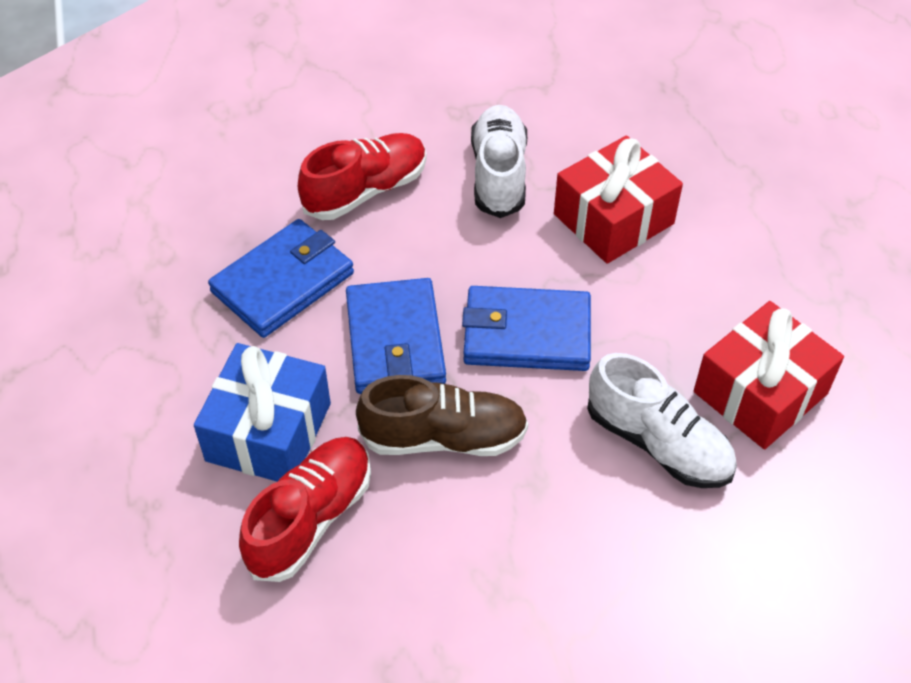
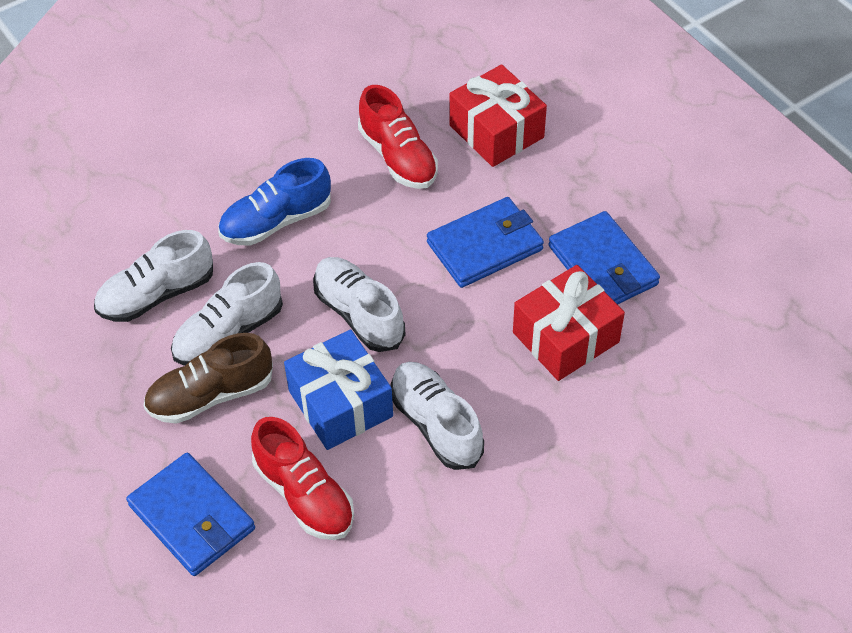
blue shoe: none = 0 -> [218,158,331,246] = 1
white shoe: [471,105,527,218] [587,353,737,488] = 2 -> [94,230,213,322] [171,262,283,365] [313,257,405,352] [391,362,484,470] = 4

